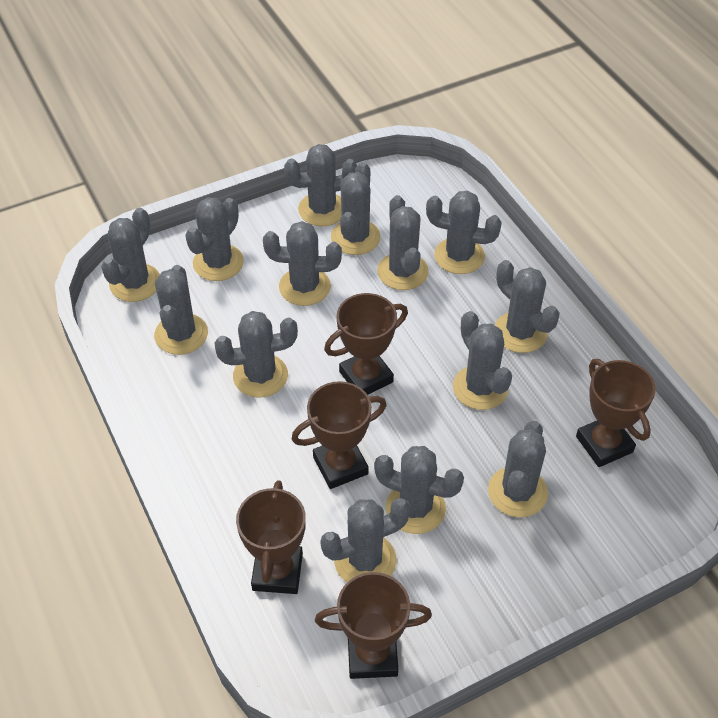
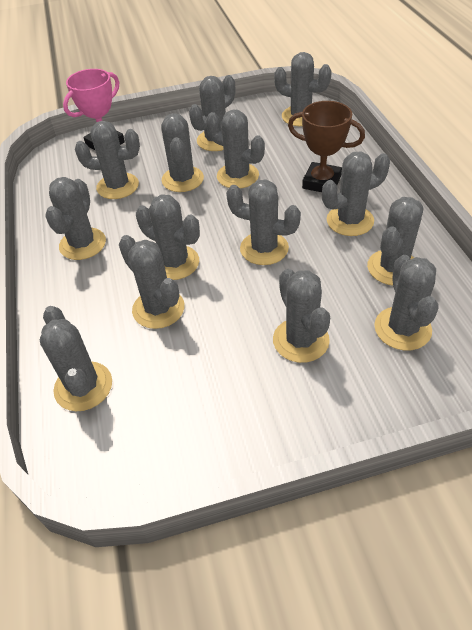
brown trophy: [236,480,306,594] [292,381,387,489] [315,572,432,679] [324,293,408,395] [576,359,656,467] = 5 -> [288,101,365,192] = 1
pink trophy: none = 0 -> [63,69,125,150] = 1

